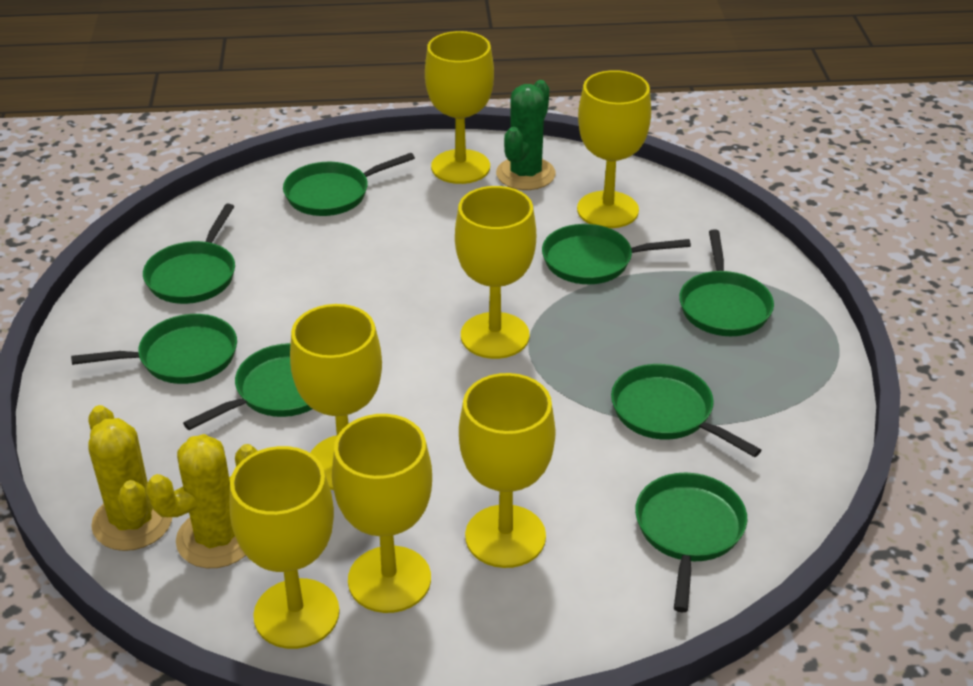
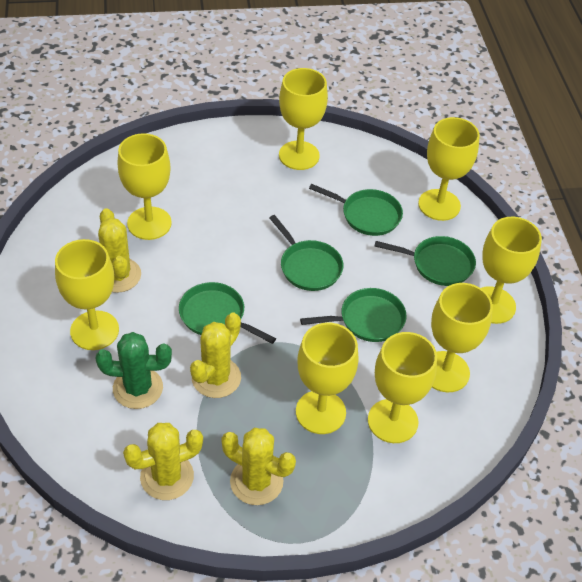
green pan: [71,314,237,384] [143,204,235,304] [183,343,312,430] [283,153,415,216] [542,224,691,284] [611,364,761,457] [635,473,747,613] [679,229,774,336] = 8 -> [179,282,276,344] [269,215,343,291] [300,288,407,342] [309,184,403,236] [374,236,476,286] = 5
yellow cactus: [88,405,172,551] [146,434,258,568] = 2 -> [98,208,141,293] [123,423,203,500] [190,313,241,398] [221,428,296,505] = 4
yellow goblet: [229,446,340,649] [290,304,382,490] [332,414,432,613] [425,31,494,184] [455,186,536,359] [459,373,555,568] [577,70,651,228] = 7 -> [55,239,119,350] [118,133,172,240] [279,68,328,170] [296,323,359,434] [368,332,437,443] [418,117,480,221] [431,283,493,392] [481,217,542,324] = 8

